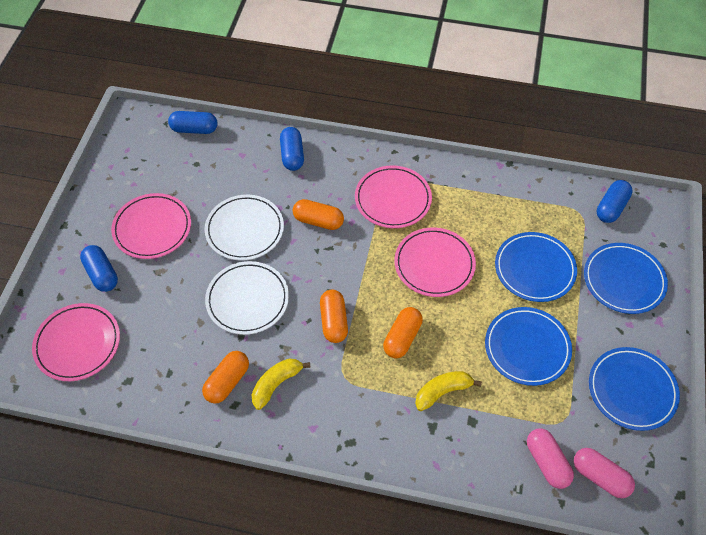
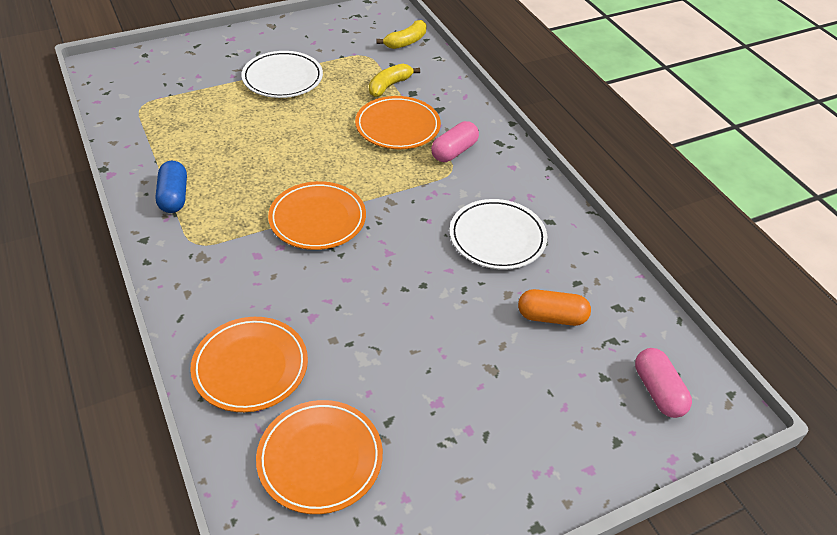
blue capsule: [80,245,118,292] [168,111,217,134] [280,127,304,171] [597,180,633,223] = 4 -> [155,161,187,213] = 1
blue plate: [485,307,572,386] [495,232,577,302] [584,243,668,314] [589,347,680,431] = 4 -> none = 0
orange capsule: [202,351,249,404] [293,199,344,230] [320,290,348,343] [383,307,423,358] = 4 -> [518,289,591,326] = 1
orange plate: none = 0 -> [190,317,308,412] [256,400,383,514] [268,181,366,250] [355,96,441,149] = 4
pink plate: [32,303,120,381] [111,193,191,259] [355,165,432,228] [394,228,476,297] = 4 -> none = 0

